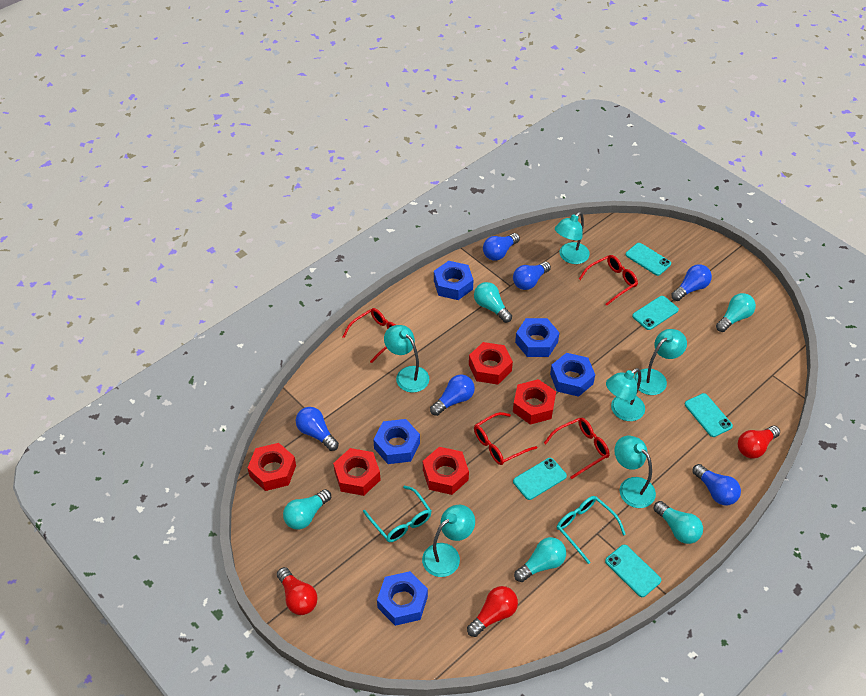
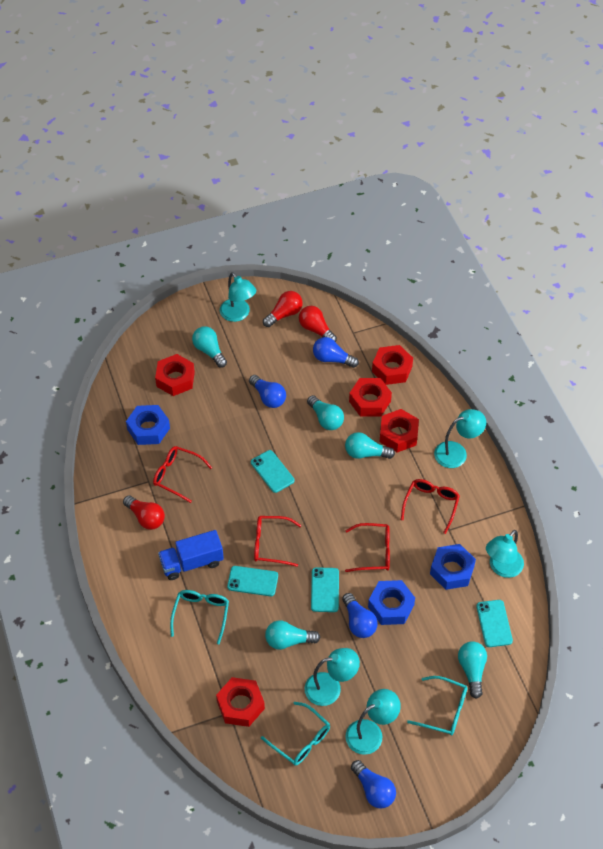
blue light bulb: [296,407,339,451] [430,374,475,416] [483,233,520,261] [513,262,551,290] [671,264,712,301] [692,464,741,505] = 6 -> [249,375,286,408] [313,337,359,368] [342,593,378,638] [351,760,396,808] = 4
blue nut: [373,419,420,464] [377,571,428,626] [434,261,473,300] [515,318,560,357] [550,353,595,397] = 5 -> [126,405,170,445] [368,580,415,625] [430,544,476,590] = 3
blue truck: none = 0 -> [158,530,224,580] = 1
turquoise glasses: [363,485,431,542] [557,496,626,564] = 2 -> [170,590,229,644] [261,702,330,766] [407,676,467,735] = 3
turquoise lamp: [384,325,429,393] [422,505,475,577] [555,212,590,264] [606,368,645,421] [614,436,656,508] [634,329,687,395] = 6 -> [220,272,256,322] [305,648,360,706] [345,689,401,755] [434,409,486,468] [486,530,524,578] = 5
turquoise phone: [513,458,567,500] [605,545,661,597] [625,243,671,276] [632,296,679,330] [685,393,733,437] = 5 -> [227,566,278,596] [251,450,294,493] [311,567,339,612] [476,600,513,647] = 4

